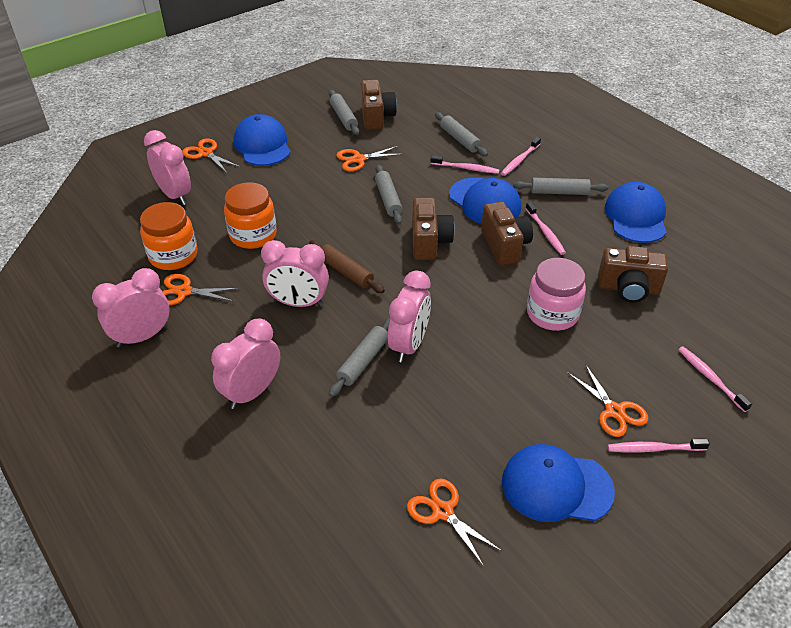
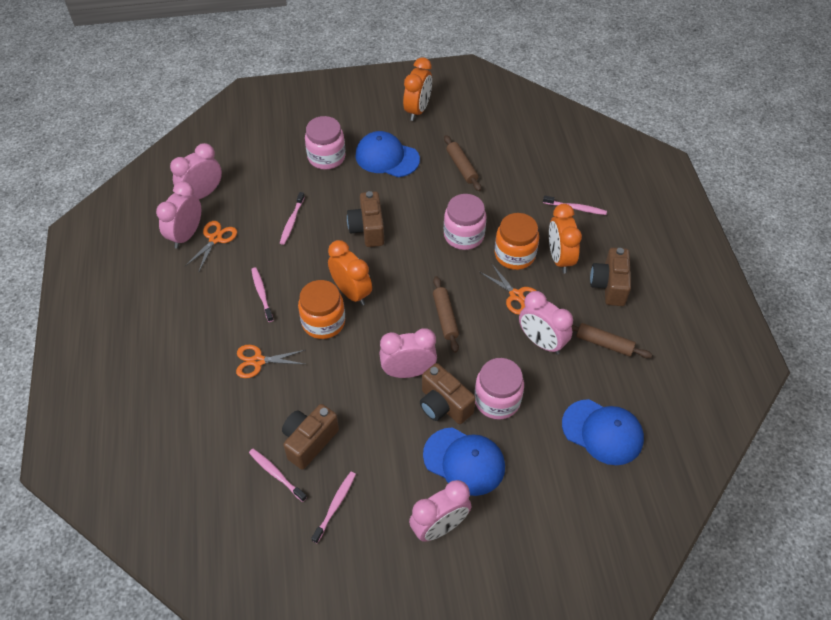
blue cap: [234,114,291,166] [449,178,521,224] [502,444,615,522] [605,182,667,243] = 4 -> [355,131,420,177] [423,427,505,496] [562,399,644,465] = 3
brown rolling pin: [309,240,385,293] = 1 -> [433,276,459,353] [444,135,481,191] [572,323,652,358] = 3
grey rolling pin: [329,90,359,135] [329,317,390,397] [375,165,403,225] [435,112,488,157] [513,178,609,195] = 5 -> none = 0
orange clock: none = 0 -> [328,240,372,306] [403,57,432,121] [549,204,582,273] = 3
orange scissors: [162,274,239,305] [182,138,240,173] [336,146,403,171] [407,478,502,567] [568,364,648,437] = 5 -> [185,221,237,271] [236,345,305,378] [480,263,536,315] = 3
pink jar: [527,258,586,331] = 1 -> [305,116,346,170] [444,194,487,250] [474,358,524,420] = 3

